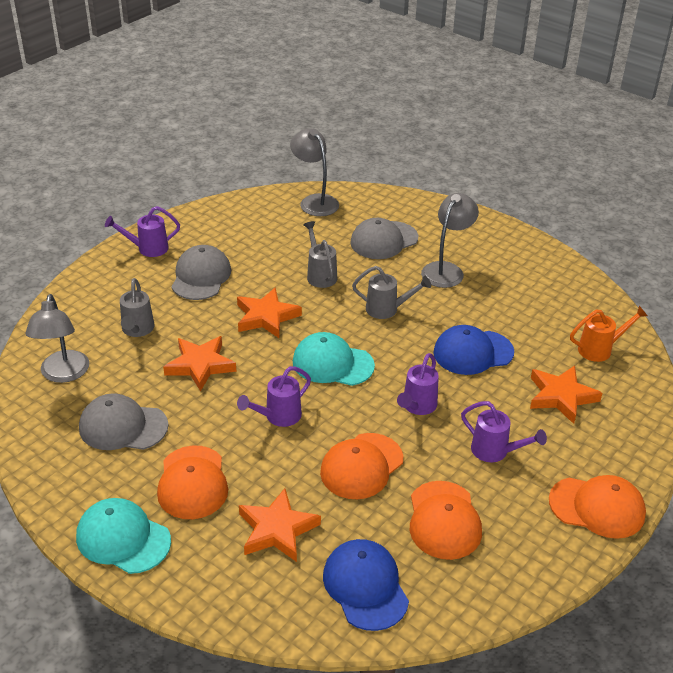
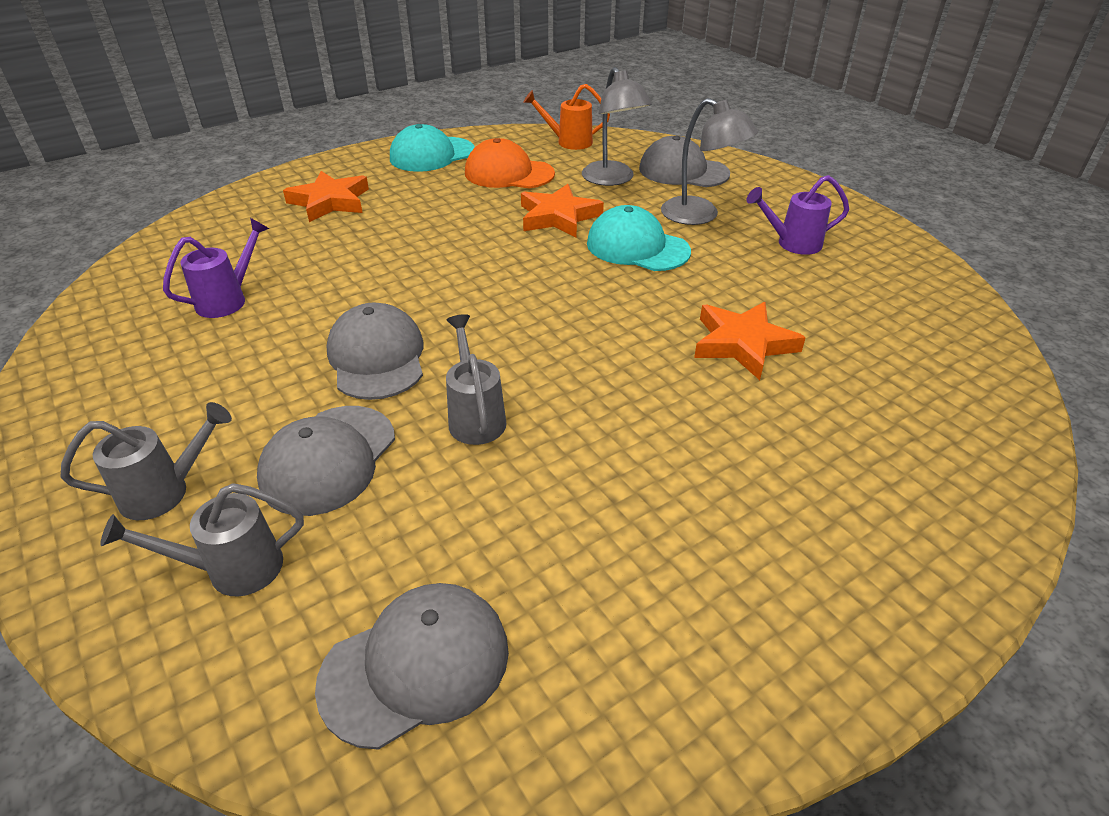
blue cap: [323,539,409,631] [434,325,514,375] = 2 -> none = 0
grey cap: [79,394,168,450] [171,245,231,300] [350,218,418,259] = 3 -> [257,406,395,516] [315,583,509,750] [326,303,423,400] [639,136,730,187] = 4
grey lamp: [25,294,89,383] [290,128,339,216] [421,193,479,288] = 3 -> [582,67,652,186] [661,98,758,225] = 2
orange cap: [157,445,228,519] [320,433,403,499] [410,481,482,560] [549,475,646,539] = 4 -> [465,138,555,188] = 1
orange star: [163,336,236,391] [237,287,302,338] [239,488,321,562] [530,366,602,424] = 4 -> [283,171,369,222] [521,184,604,237] [694,301,806,380] = 3
purple watering can: [105,206,180,257] [237,366,311,427] [397,353,439,415] [461,401,547,462] = 4 -> [163,218,269,318] [746,175,849,255] = 2

